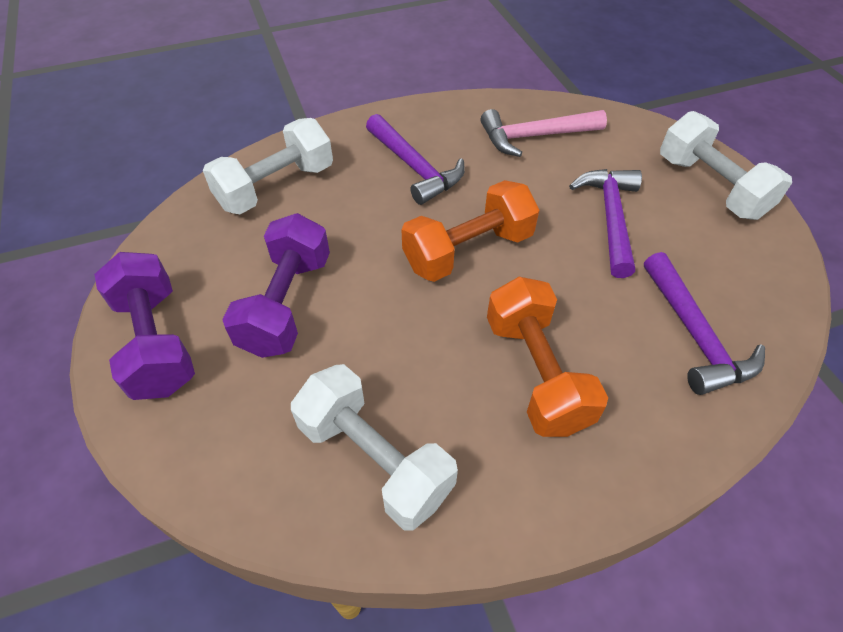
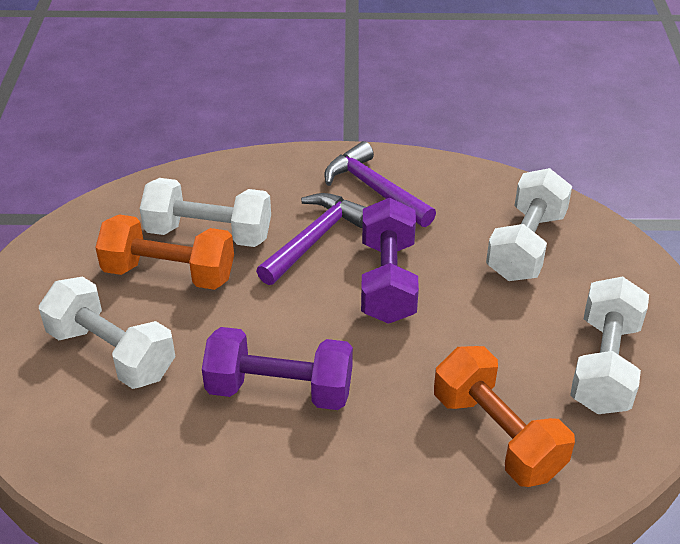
pink hammer: [481,109,607,157] = 1 -> none = 0
purple hammer: [366,114,465,205] [569,169,642,278] [644,252,765,395] = 3 -> [256,193,366,285] [324,141,436,227] = 2
white dumbbell: [203,118,333,214] [291,364,458,531] [660,111,792,220] = 3 -> [39,277,176,389] [140,178,271,247] [486,168,572,281] [570,277,649,414] = 4

